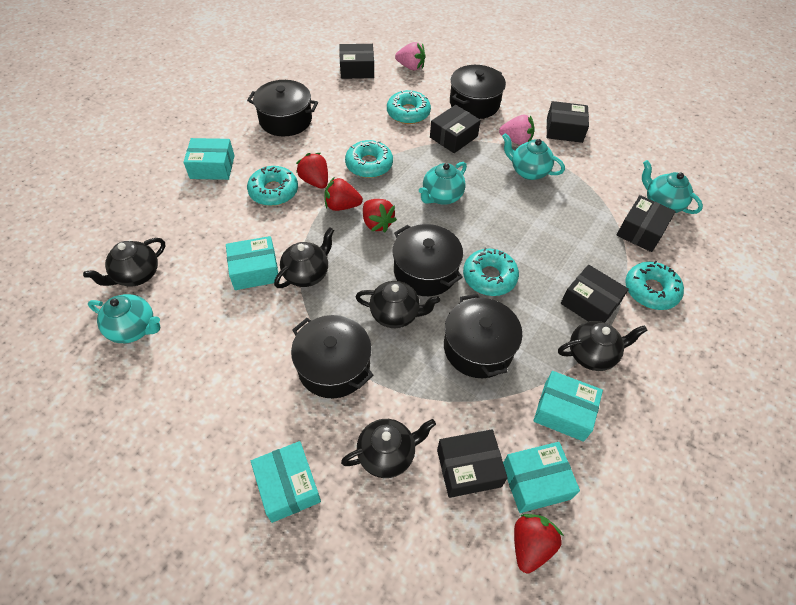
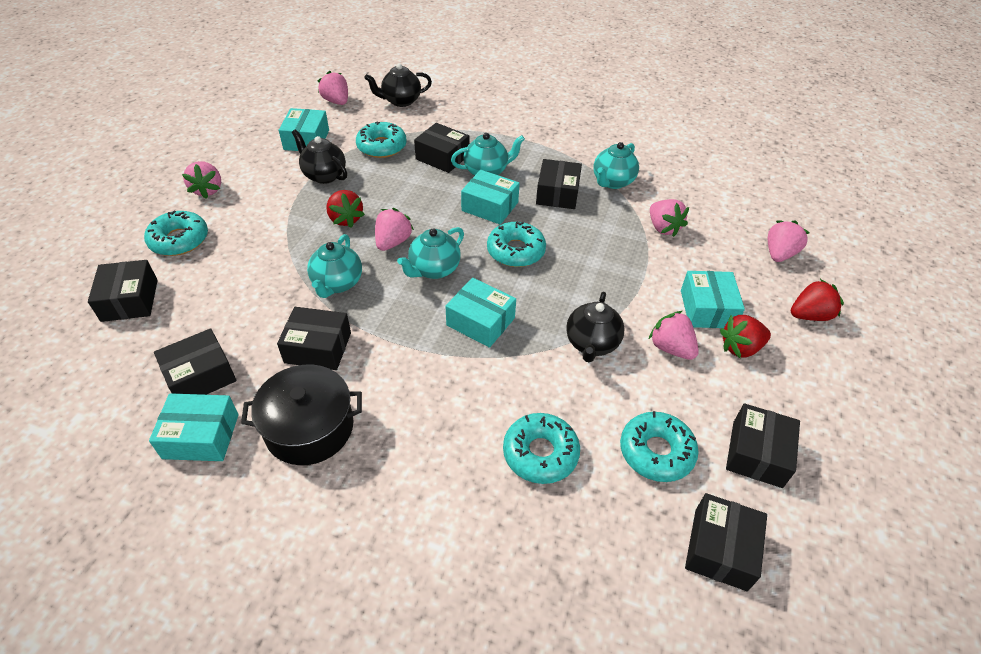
black box: [339,44,374,79] [430,105,481,153] [437,429,508,498] [547,101,589,143] [561,265,629,323] [617,195,676,252] = 6 -> [88,260,158,322] [154,328,237,395] [277,307,351,370] [414,123,470,173] [536,159,582,209] [685,493,767,591] [726,403,800,488] = 7
black pot: [247,80,318,136] [291,315,373,398] [393,224,463,296] [444,294,522,378] [450,65,506,119] = 5 -> [241,365,362,465] = 1
black teapot: [83,238,165,287] [274,227,334,288] [341,419,436,478] [356,281,440,328] [558,321,648,371] = 5 -> [292,129,347,184] [364,63,432,107] [566,292,624,362] = 3
pink strawberry: [395,42,425,70] [499,115,535,145] = 2 -> [182,161,221,199] [317,71,348,105] [375,208,414,251] [648,311,699,360] [650,199,689,237] [768,220,810,262] = 6
red strawberry: [296,153,328,189] [324,177,363,211] [363,199,397,232] [514,514,564,573] = 4 -> [326,190,365,228] [720,315,771,358] [791,279,844,321] = 3

